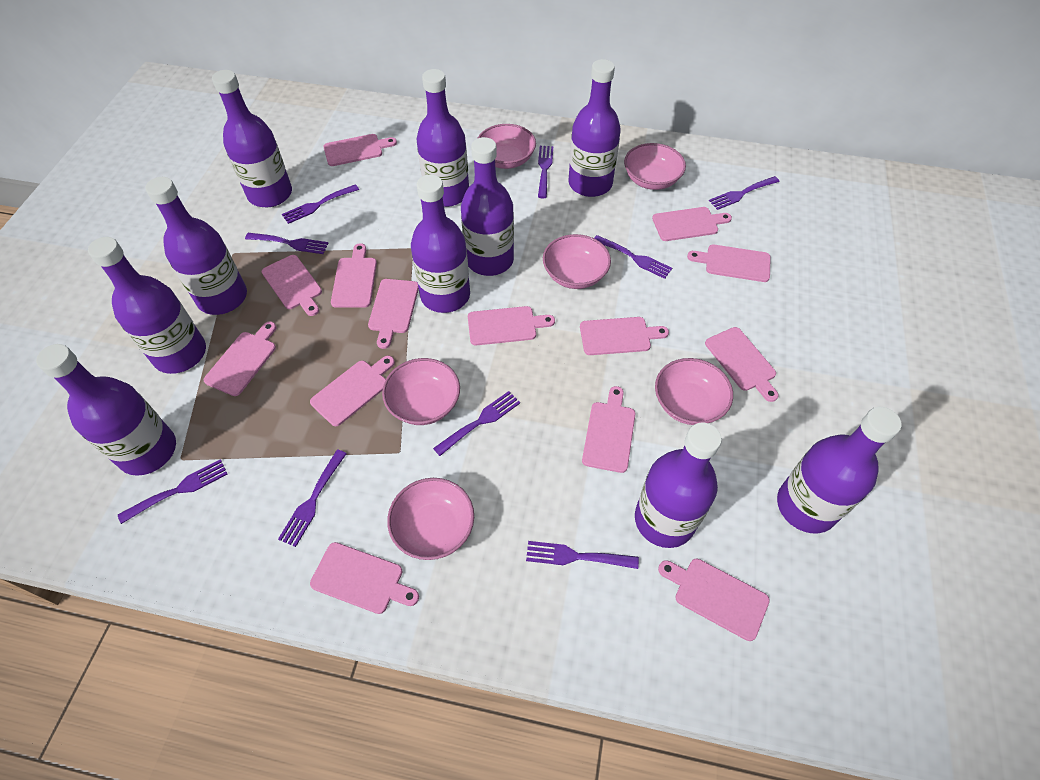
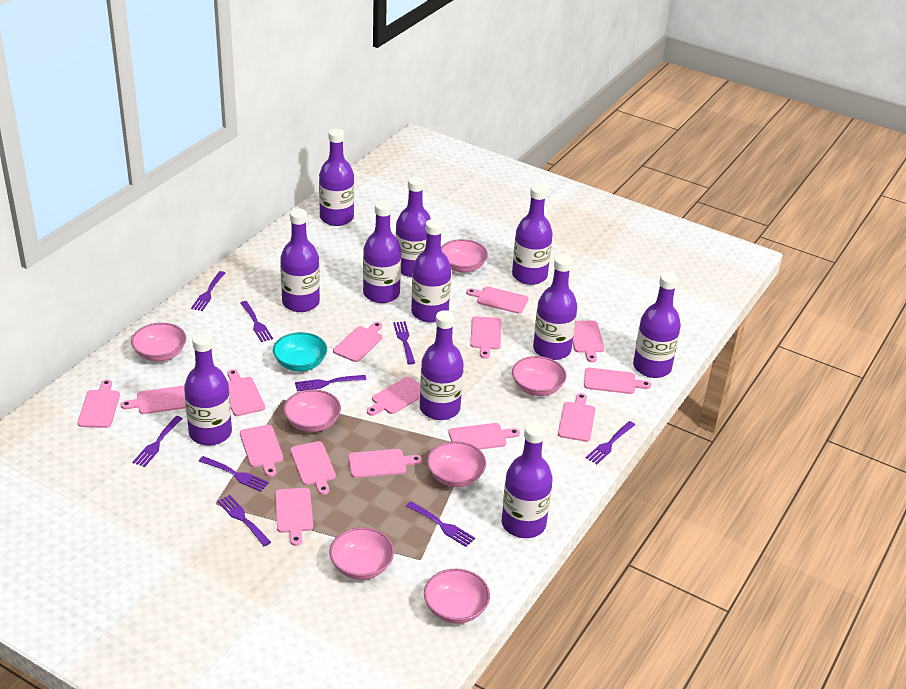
pink bowl: [382,358,460,425] [387,478,474,560] [477,124,536,169] [543,234,611,289] [624,143,686,190] [655,358,733,425] = 6 -> [131,323,186,361] [283,389,341,432] [330,527,394,580] [424,569,490,624] [427,441,486,487] [441,239,488,273] [512,356,566,396] = 7
pink cutting board: [204,321,276,396] [262,255,322,316] [310,356,395,426] [310,542,419,614] [323,134,397,166] [331,243,377,308] [368,279,419,349] [468,306,555,346] [580,317,669,355] [582,386,635,473] [652,207,732,241] [658,559,770,641] [687,244,771,282] [705,327,779,402] = 14 -> [78,379,120,428] [121,385,186,414] [228,369,265,416] [240,425,283,477] [275,488,313,546] [290,441,336,495] [333,322,382,362] [348,449,422,478] [367,377,420,416] [449,423,520,450] [466,286,529,314] [470,316,501,359] [558,393,595,442] [573,321,604,362] [584,368,651,394] = 15
purple bottle: [36,344,176,476] [88,237,206,374] [145,177,247,315] [212,70,292,208] [411,175,470,313] [416,69,469,207] [461,137,514,276] [569,59,621,197] [635,423,722,548] [777,407,902,533] = 10 -> [184,333,232,446] [280,208,320,312] [319,129,354,226] [363,201,401,303] [395,176,431,277] [411,219,451,323] [420,310,464,420] [502,422,553,538] [512,184,553,285] [533,255,577,360] [633,272,681,378] = 11
turquoise bowl: none = 0 -> [273,332,327,371] = 1

